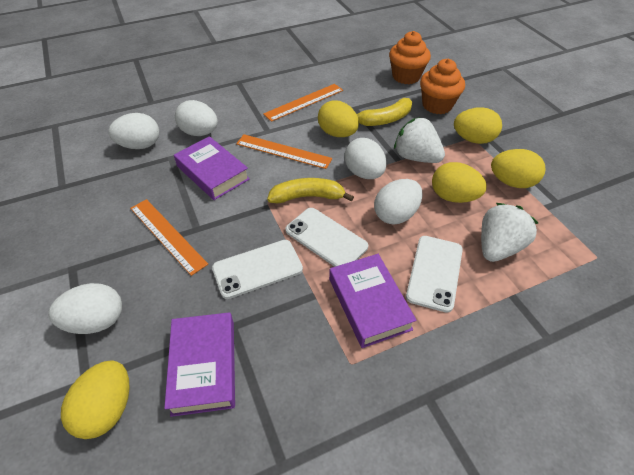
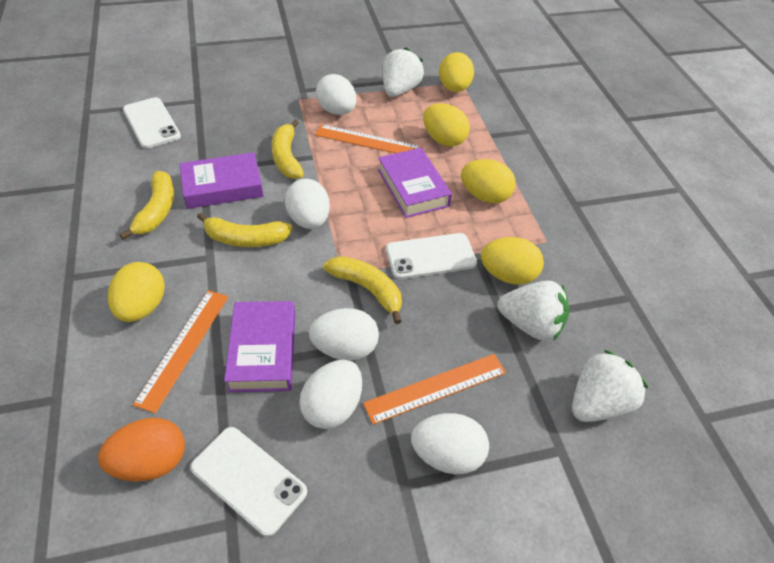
orange cupcake: [389,31,431,84] [420,59,465,114] = 2 -> none = 0
orange egg: none = 0 -> [98,418,185,481] = 1
white strawberry: [394,117,445,163] [481,203,538,262] = 2 -> [383,47,424,97] [498,281,569,341] [572,350,649,422] = 3
yellow banana: [267,178,354,204] [357,98,412,126] = 2 -> [119,171,174,240] [197,213,293,247] [271,119,304,179] [323,256,402,324] = 4

